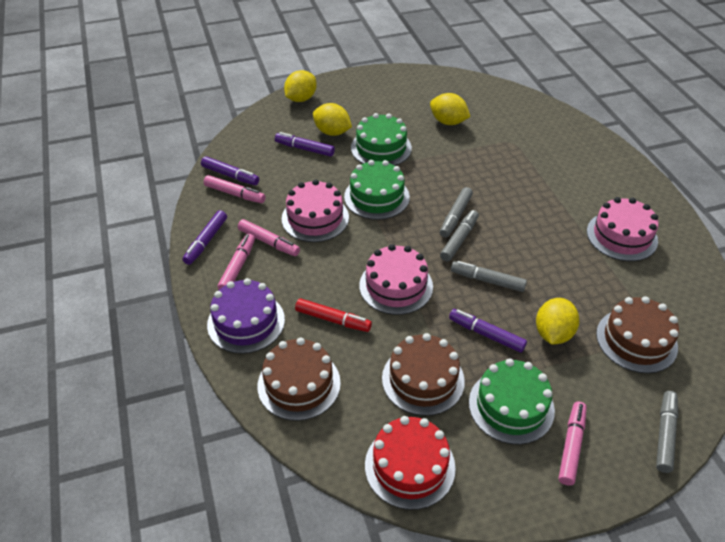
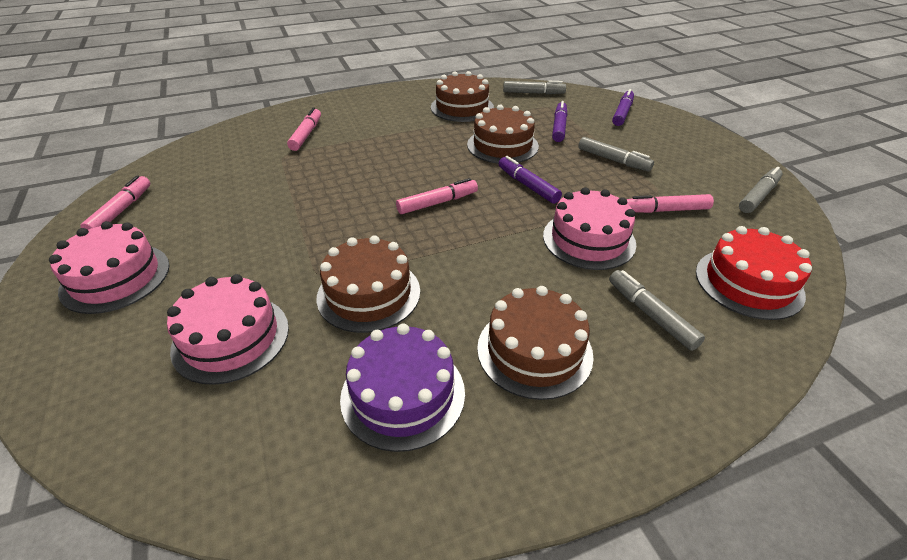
brown cake: [258,337,341,421] [382,333,465,416] [596,296,679,373] = 3 -> [316,235,420,333] [431,71,494,122] [467,104,539,164] [477,286,594,400] = 4
green cake: [344,160,410,220] [351,113,412,166] [469,358,555,445] = 3 -> none = 0
purple marker: [183,210,227,265] [201,156,259,185] [275,132,335,157] [449,309,527,353] = 4 -> [499,156,562,204] [552,101,567,142] [612,89,634,126] = 3
red marker: [295,298,372,332] = 1 -> none = 0
yellow lemon: [284,70,317,102] [313,103,352,136] [430,93,470,125] [536,298,579,345] = 4 -> none = 0

